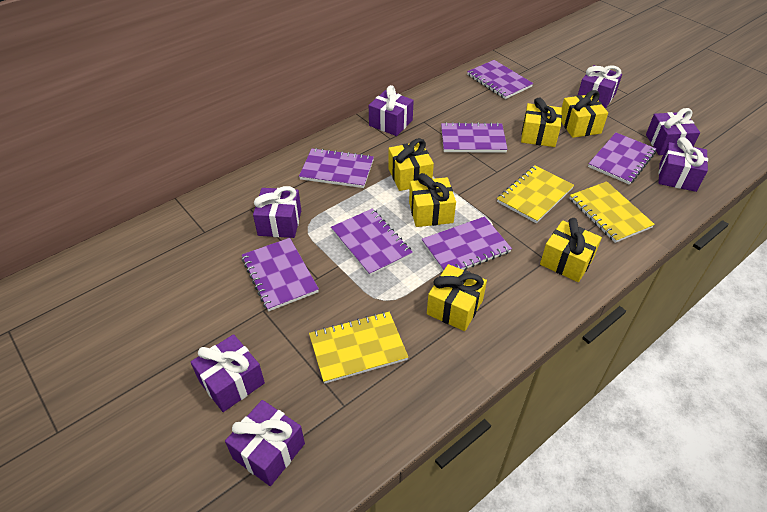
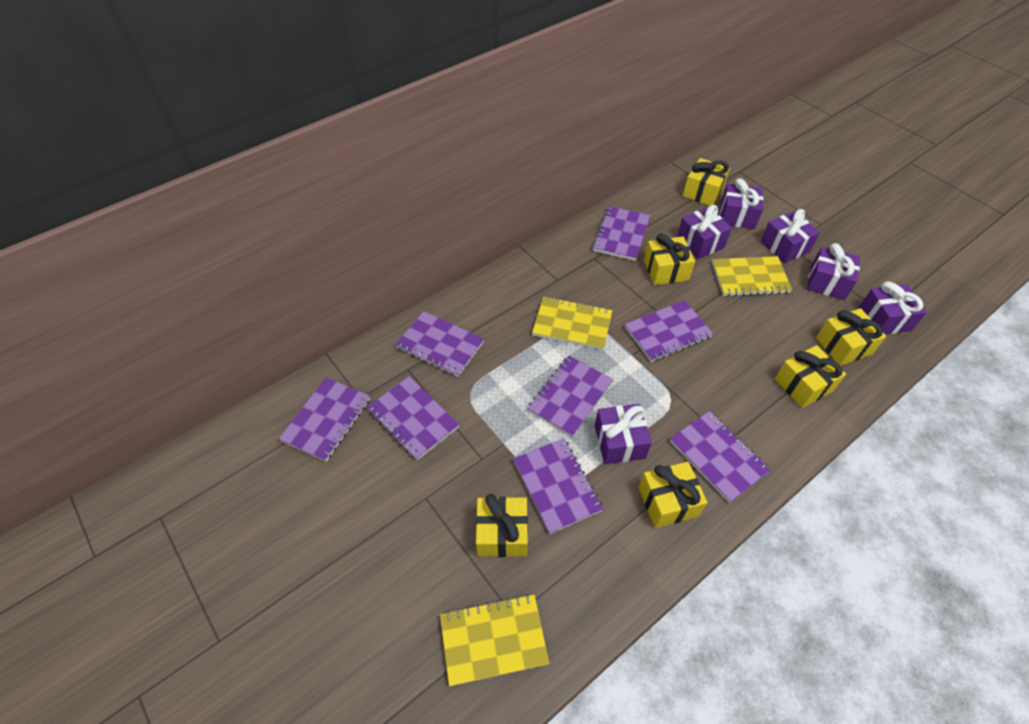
purple gift: [191,334,265,412] [225,400,305,486] [253,186,301,238] [369,85,414,136] [578,65,622,109] [646,108,700,155] [659,137,708,192] = 7 -> [595,404,652,464] [677,205,732,259] [720,178,763,229] [760,209,820,263] [807,243,860,300] [859,281,927,334] = 6
purple notebook: [242,238,319,311] [299,148,374,188] [331,208,413,276] [422,216,512,271] [441,122,508,153] [467,60,533,99] [588,133,656,185] = 7 -> [279,377,370,462] [367,376,459,460] [395,311,484,377] [513,438,603,534] [527,356,613,437] [592,206,650,261] [625,300,713,362] [670,411,771,503] = 8

